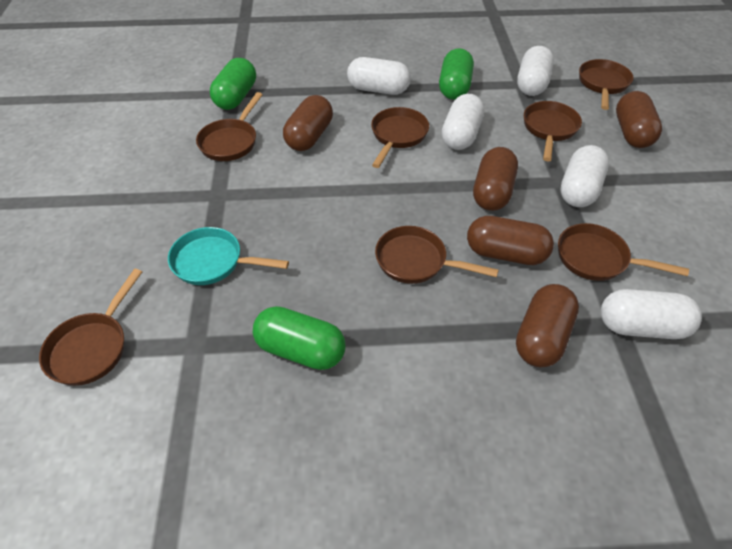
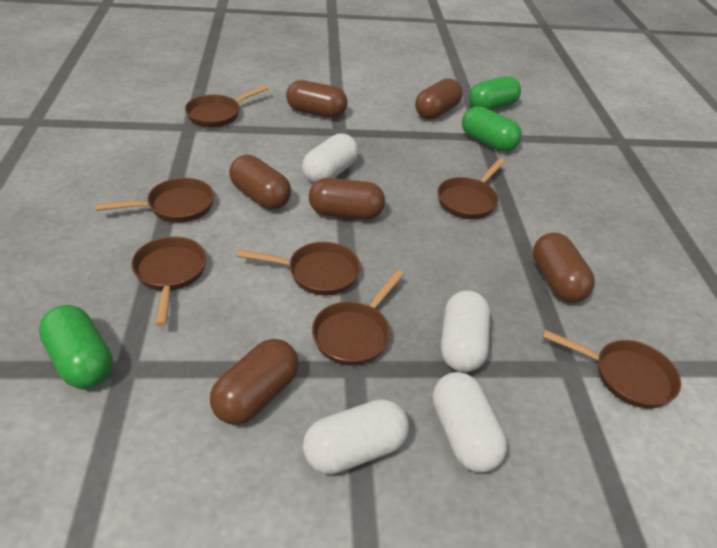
brown capsule: [283,95,333,151] [467,216,554,265] [473,147,518,211] [516,284,579,367] [616,91,662,148] = 5 -> [210,339,299,425] [229,155,291,209] [286,80,348,118] [309,178,385,220] [415,78,463,120] [533,233,595,302] = 6
turquoise pan: [168,227,289,285] = 1 -> none = 0
white capsule: [347,57,411,95] [442,94,484,150] [517,46,554,96] [560,145,609,207] [601,289,702,339] = 5 -> [302,133,359,183] [303,399,409,475] [432,372,507,473] [441,290,490,372] = 4

